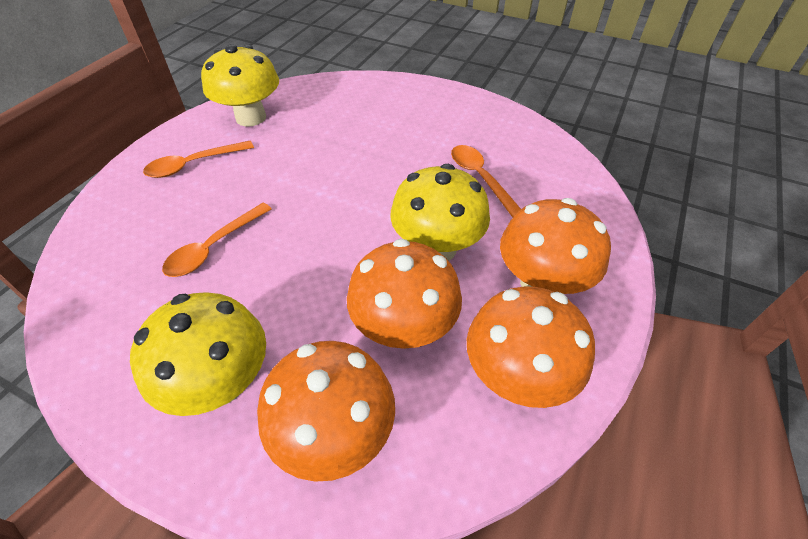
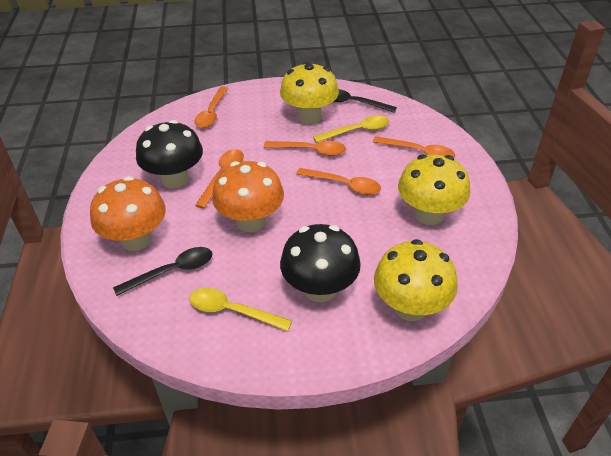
black mushroom: none = 0 -> [136,120,203,188] [280,224,361,302] = 2
black spoon: none = 0 -> [113,247,213,296] [334,89,397,113] = 2
orange mushroom: [257,341,395,482] [347,239,462,349] [467,286,595,408] [500,198,611,294] = 4 -> [90,176,166,251] [212,161,284,232] = 2
orange spoon: [143,141,254,178] [162,203,272,277] [451,145,521,217] = 3 -> [194,86,229,128] [195,149,244,209] [264,141,346,156] [296,168,381,195] [373,136,455,157] = 5
yellow spoon: none = 0 -> [189,288,292,331] [313,116,389,143] = 2

